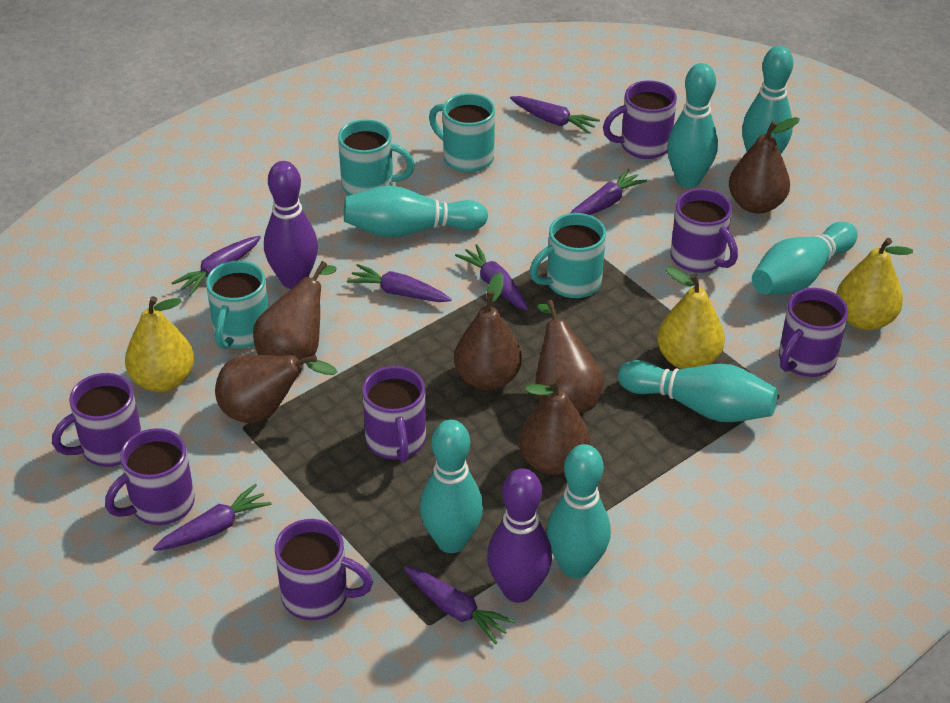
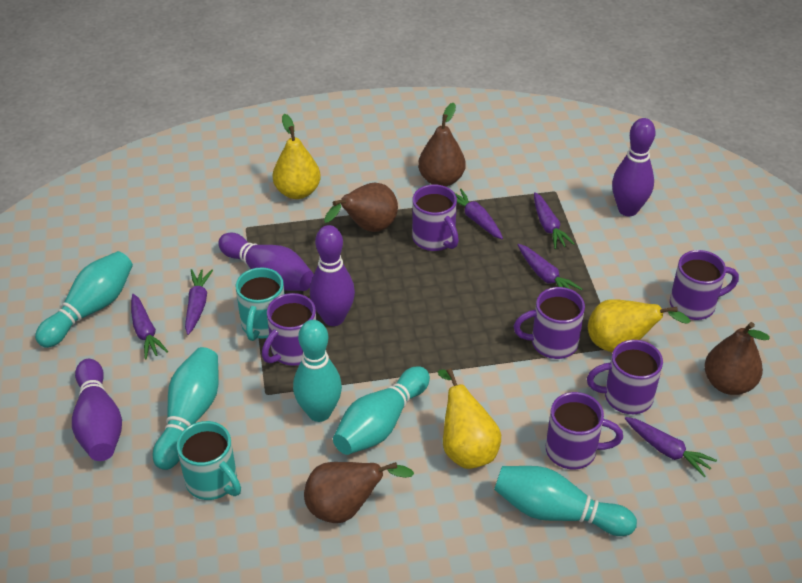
brown pear: [215,355,337,423] [253,261,337,365] [454,272,522,391] [519,378,590,475] [535,300,604,413] [729,117,800,214] = 6 -> [304,462,414,523] [324,183,398,232] [418,103,465,187] [705,322,770,395] = 4
purple bowling pin: [264,161,318,289] [487,469,552,603] = 2 -> [72,359,122,461] [218,233,314,291] [310,225,355,326] [612,118,656,216] = 4
purple carrot: [153,484,272,551] [172,236,261,296] [347,264,452,302] [404,566,515,644] [455,244,529,311] [510,96,600,134] [571,169,647,215] = 7 -> [131,294,168,360] [185,269,213,335] [455,188,503,239] [518,244,582,290] [534,192,575,249] [625,417,717,477] = 6
purple mug: [52,373,141,467] [105,428,195,525] [275,519,373,620] [362,366,426,463] [603,80,677,159] [670,188,738,273] [779,288,848,377] = 7 -> [262,293,316,366] [412,185,459,251] [514,287,585,359] [546,392,623,470] [587,340,663,414] [670,250,739,320] = 6
turquoise bowling pin: [344,186,488,237] [420,420,483,553] [546,444,611,578] [618,360,778,422] [667,63,718,188] [742,46,793,154] [752,222,858,295] = 7 -> [35,251,133,348] [153,347,219,470] [293,320,342,422] [333,366,430,455] [494,466,637,536] = 5
turquoise mug: [206,260,269,349] [338,119,415,195] [429,93,495,173] [529,213,606,298] = 4 -> [177,421,241,500] [236,267,284,341] = 2

